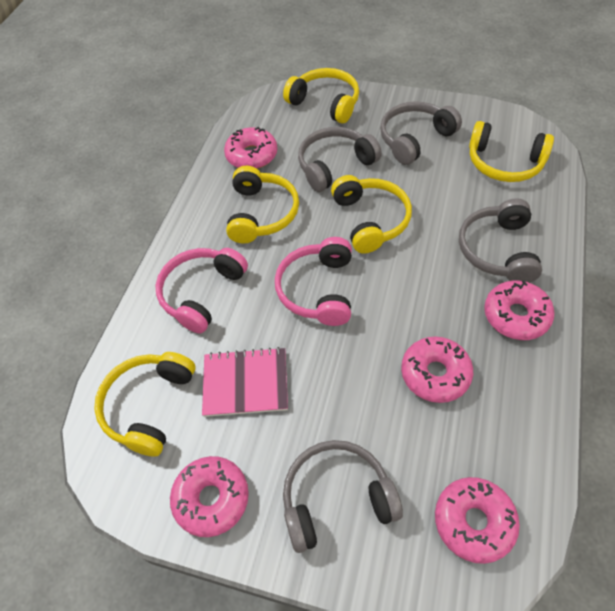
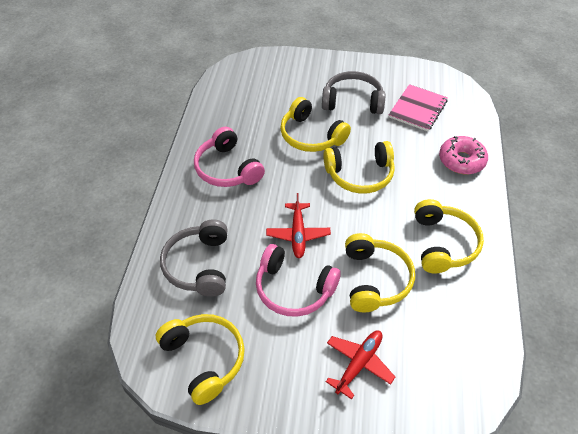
grey headphones: [283,440,403,553] [298,127,382,192] [380,101,462,165] [459,198,542,283] = 4 -> [160,219,228,297] [322,71,385,114] = 2
pink donut: [170,456,249,537] [224,127,277,169] [401,337,473,403] [435,477,520,564] [484,280,554,340] = 5 -> [439,136,488,174] = 1
red plane: none = 0 -> [266,193,331,258] [326,331,395,400] = 2

